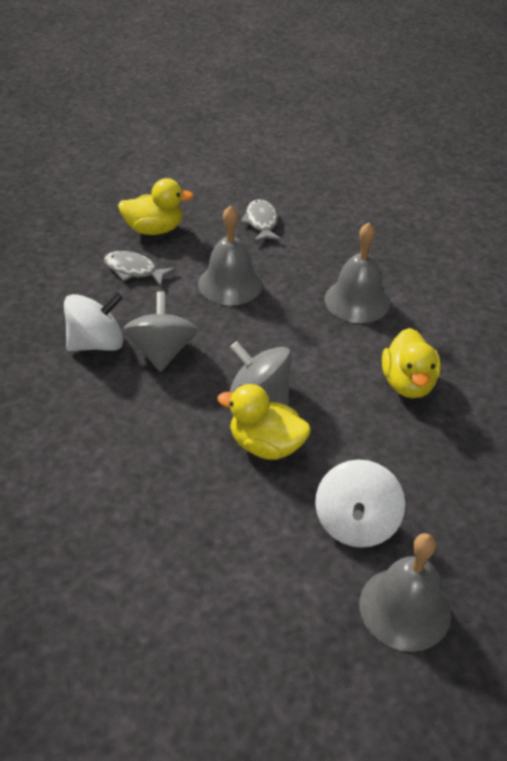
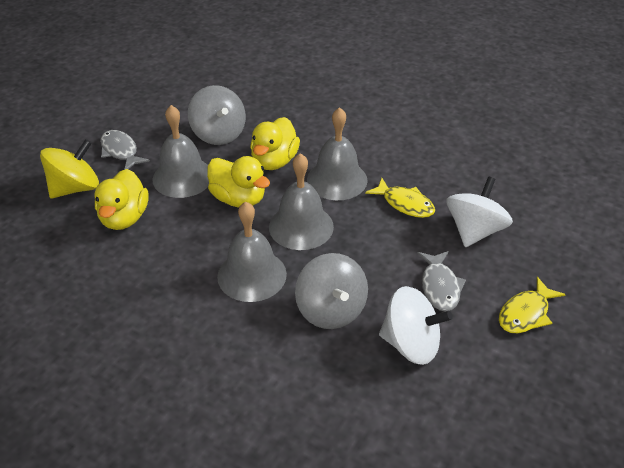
grey bell: [198,205,263,306] [325,223,390,323] [359,533,451,652] = 3 -> [152,105,209,198] [217,202,287,302] [269,153,334,250] [307,107,368,200] = 4
yellow fish: none = 0 -> [365,178,435,218] [499,277,566,333] = 2
yellow spinning top: none = 0 -> [40,139,99,198] = 1

